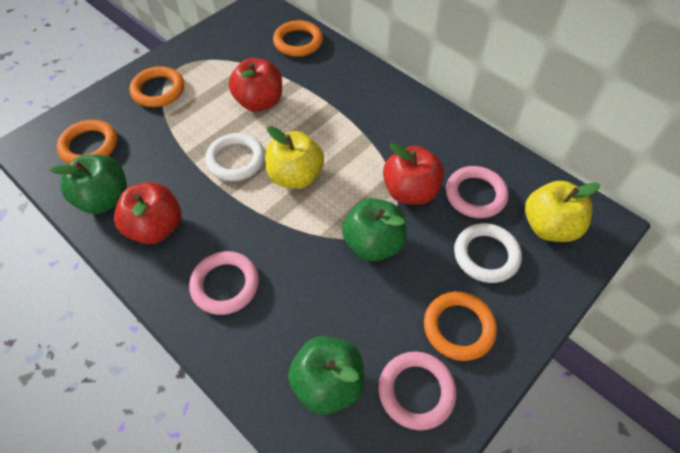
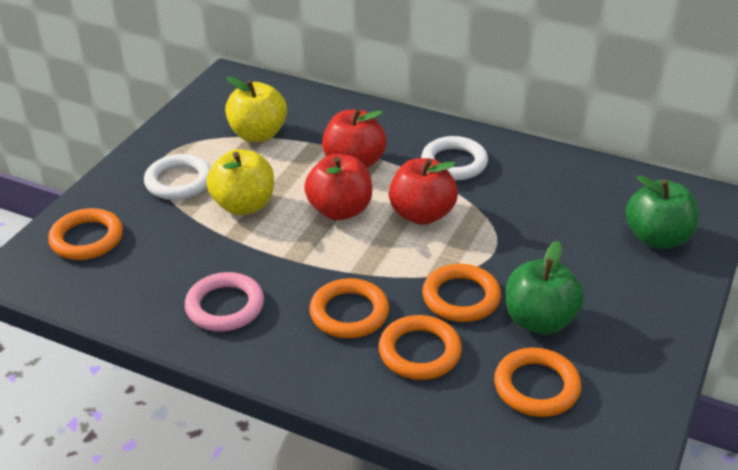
green apple: [49,154,127,214] [288,336,365,415] [342,198,407,262] = 3 -> [506,241,584,334] [626,175,699,249] = 2
orange ring: [57,120,117,164] [129,66,184,107] [273,20,323,57] [424,292,497,361] = 4 -> [48,208,123,260] [309,278,389,338] [378,315,462,380] [422,264,501,322] [494,348,582,417] = 5
pink ring: [189,251,259,315] [378,352,456,430] [446,166,508,218] = 3 -> [185,272,264,331] = 1

